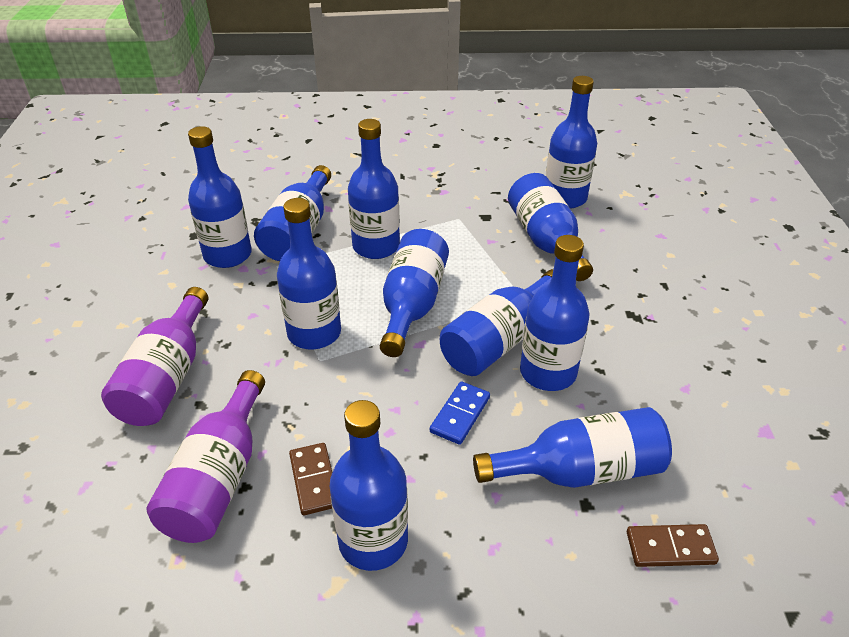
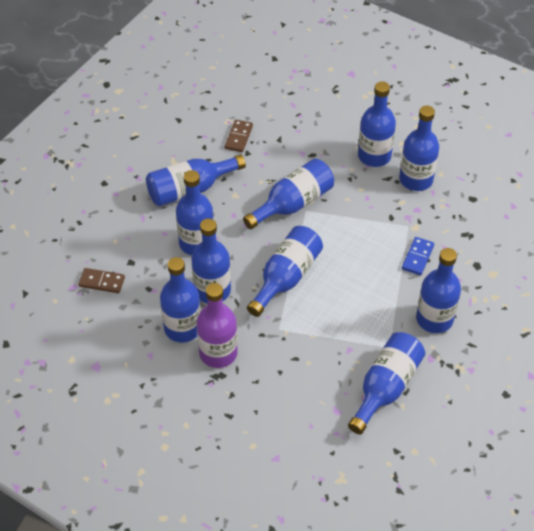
blue bottle: [188,126,252,268] [254,165,331,261] [277,198,341,349] [330,400,408,571] [348,119,400,259] [380,229,449,357] [440,269,553,376] [473,407,672,488] [508,173,593,281] [520,235,590,391] [546,76,597,209] = 11 -> [146,154,246,206] [160,257,201,343] [176,170,214,255] [191,218,231,304] [243,158,334,229] [247,226,323,317] [348,332,425,434] [358,81,396,167] [399,106,439,191] [416,248,461,333] = 10
purple bottle: [101,287,208,426] [147,370,265,543] = 2 -> [197,283,238,368] = 1

